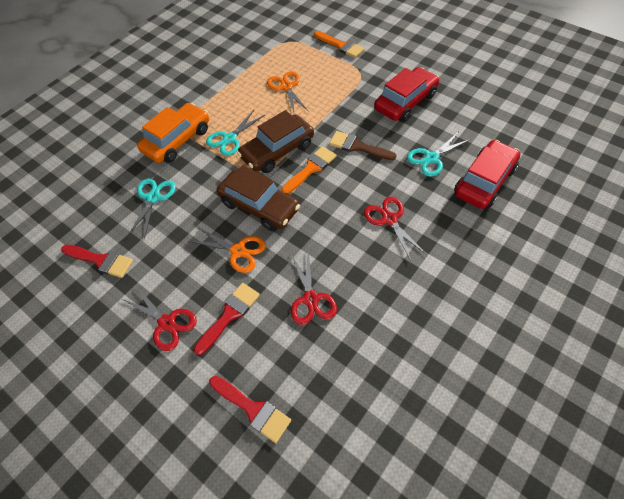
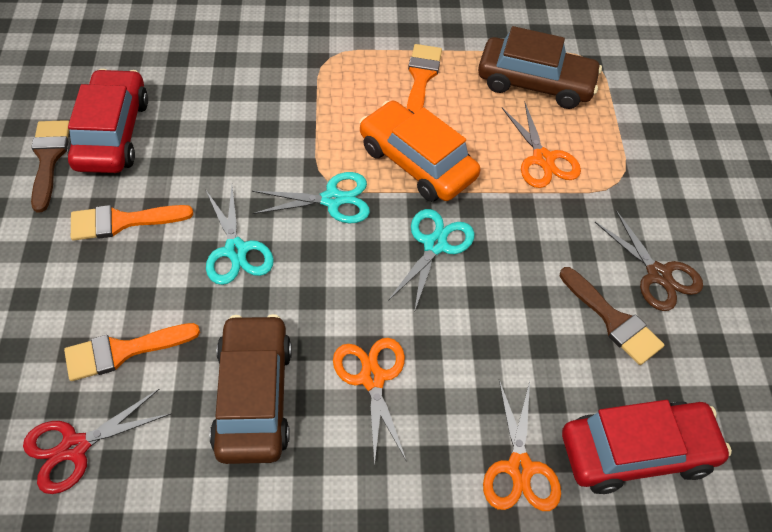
brown brush: [329,131,397,160] = 1 -> [31,120,69,212] [560,267,664,365] = 2
brown scissors: none = 0 -> [595,210,703,311] = 1
orange brush: [282,146,337,194] [314,31,365,58] = 2 -> [64,323,200,381] [71,205,193,241] [407,44,442,113] = 3
orange scissors: [188,227,266,273] [267,71,308,112] = 2 -> [333,338,407,467] [483,380,561,511] [502,103,581,188] = 3
red brush: [61,245,133,278] [194,283,260,355] [209,376,291,443] = 3 -> none = 0
red scissors: [122,285,197,351] [291,252,337,325] [364,197,427,262] = 3 -> [23,389,172,494] = 1

